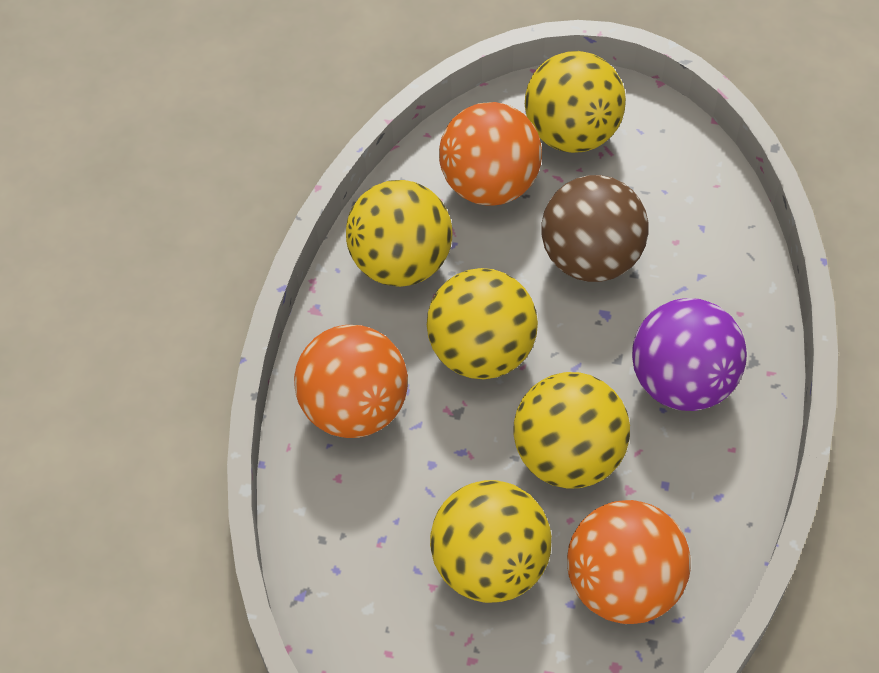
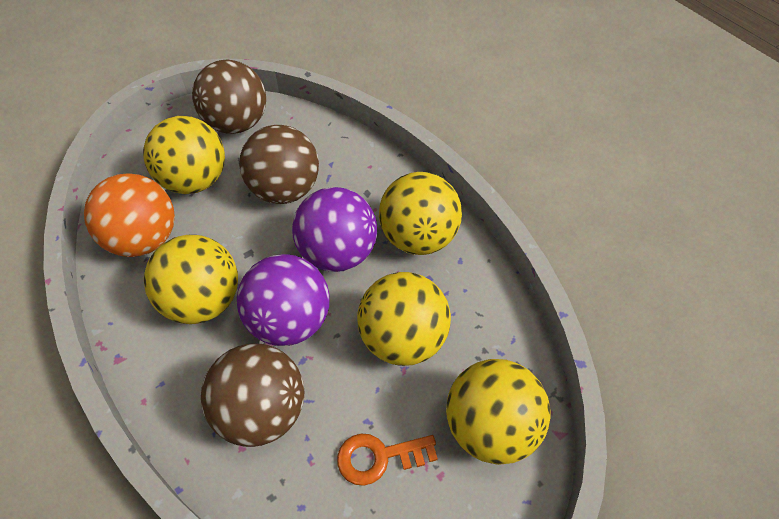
brown ball: [541,175,648,282] = 1 -> [192,59,266,134] [201,343,304,447] [239,125,319,204] = 3
orange ball: [294,325,408,438] [439,102,542,206] [567,500,691,624] = 3 -> [84,173,175,257] = 1
orange key: none = 0 -> [337,433,438,486] = 1
purple ball: [632,298,747,411] = 1 -> [237,254,330,346] [292,187,377,272] = 2

